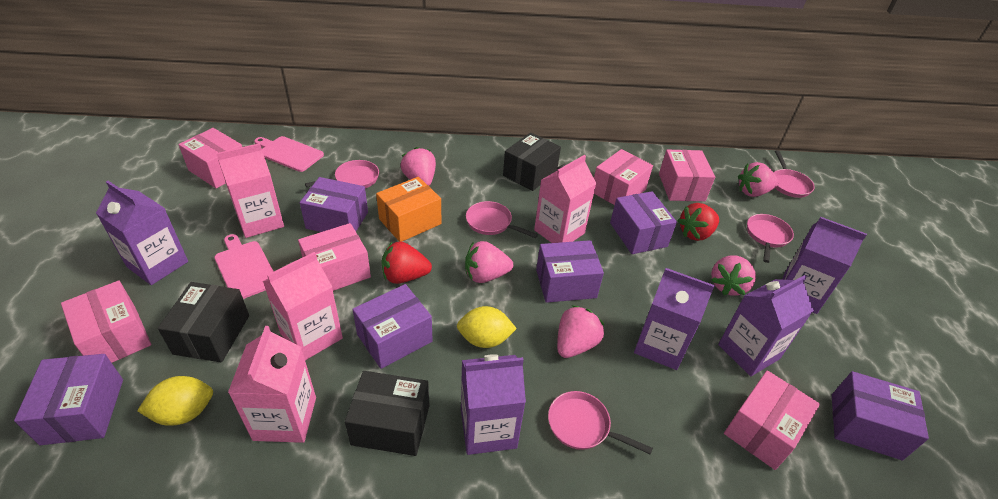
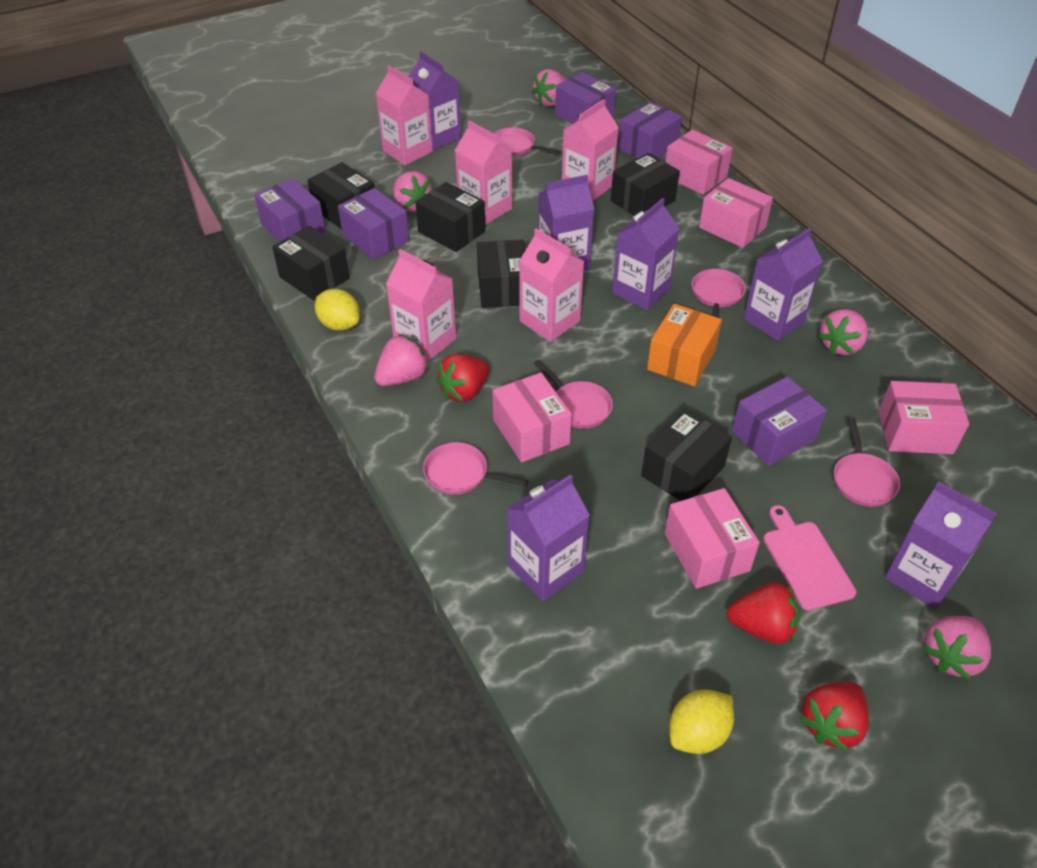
black box: [158,282,249,362] [345,371,430,456] [503,133,561,191] = 3 -> [272,225,350,301] [308,162,375,229] [415,182,486,252] [477,240,526,308] [611,153,680,216] [641,409,732,501] = 6
pink box: [61,281,151,363] [178,128,242,188] [298,223,371,291] [594,149,653,205] [659,150,715,201] [724,370,820,470] = 6 -> [492,373,572,463] [665,488,760,589] [666,129,733,195] [699,178,773,248] [878,381,969,454] = 5
pink carton: [216,143,284,238] [228,326,316,443] [263,252,343,360] [534,155,597,243] = 4 -> [376,66,433,165] [386,249,456,362] [455,120,512,225] [519,228,584,342] [562,99,619,201] = 5
pink cutting board: [214,234,274,299] [254,136,324,172] = 2 -> [763,505,856,610] = 1
purple box: [14,354,123,445] [300,177,368,232] [352,284,433,369] [536,240,604,303] [610,191,677,254] [832,371,929,460] = 6 -> [254,178,325,242] [338,188,409,260] [555,72,616,124] [618,102,682,158] [732,376,826,466] = 5
purple carton: [96,181,188,285] [461,354,526,455] [634,268,715,370] [718,275,814,376] [782,217,867,314] = 5 -> [408,52,461,150] [507,474,590,601] [538,175,594,270] [612,198,679,310] [744,228,823,341] [885,481,997,609] = 6
red strawberry: [382,241,432,284] [677,203,719,241] = 2 -> [436,354,490,402] [727,583,800,644] [800,682,869,752] = 3

